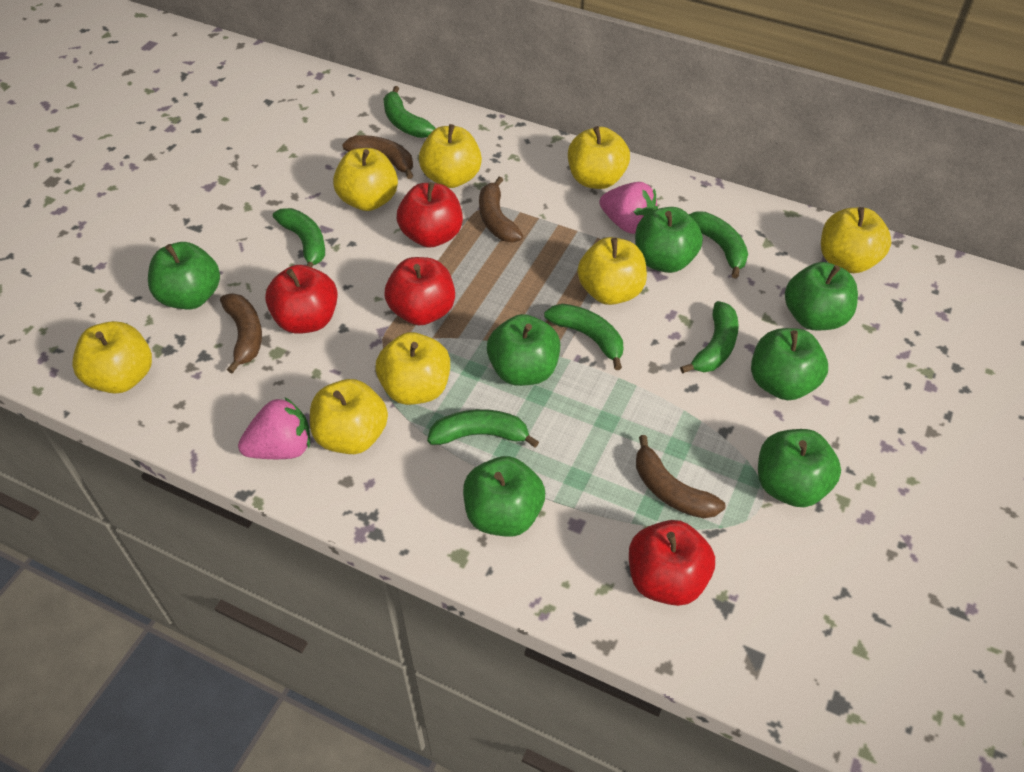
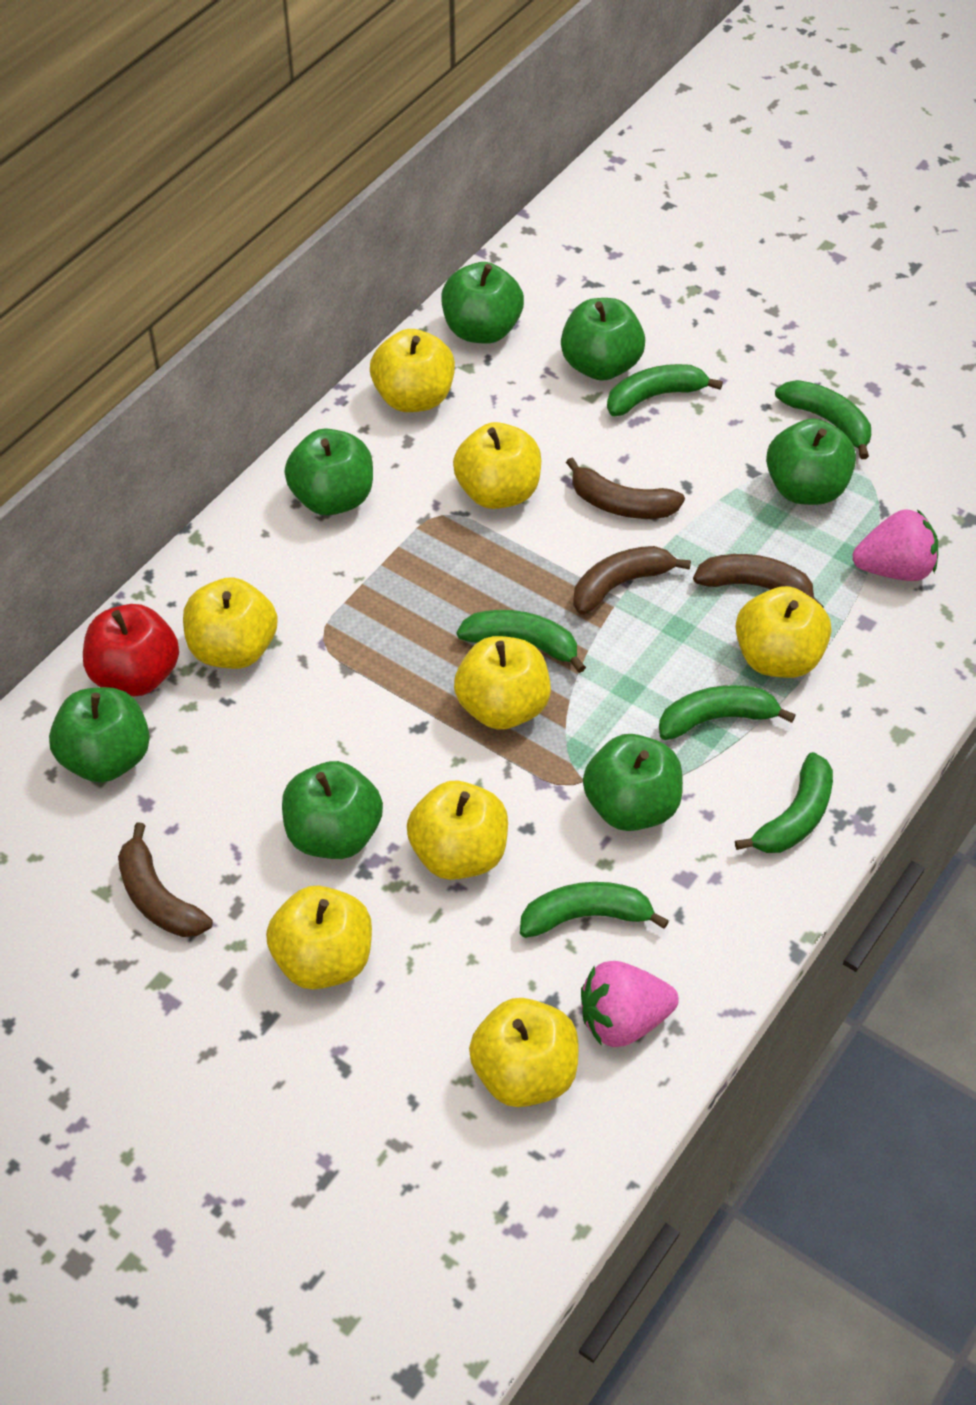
red apple: [265,265,338,334] [385,257,455,325] [397,182,463,248] [629,520,715,606] = 4 -> [83,604,179,696] = 1

